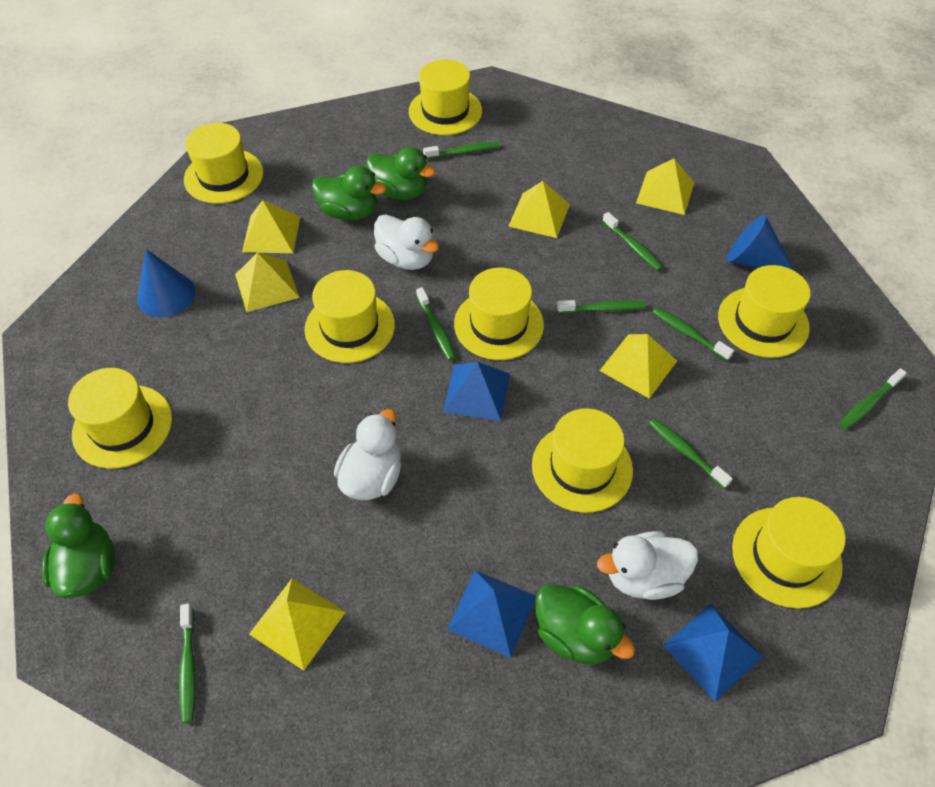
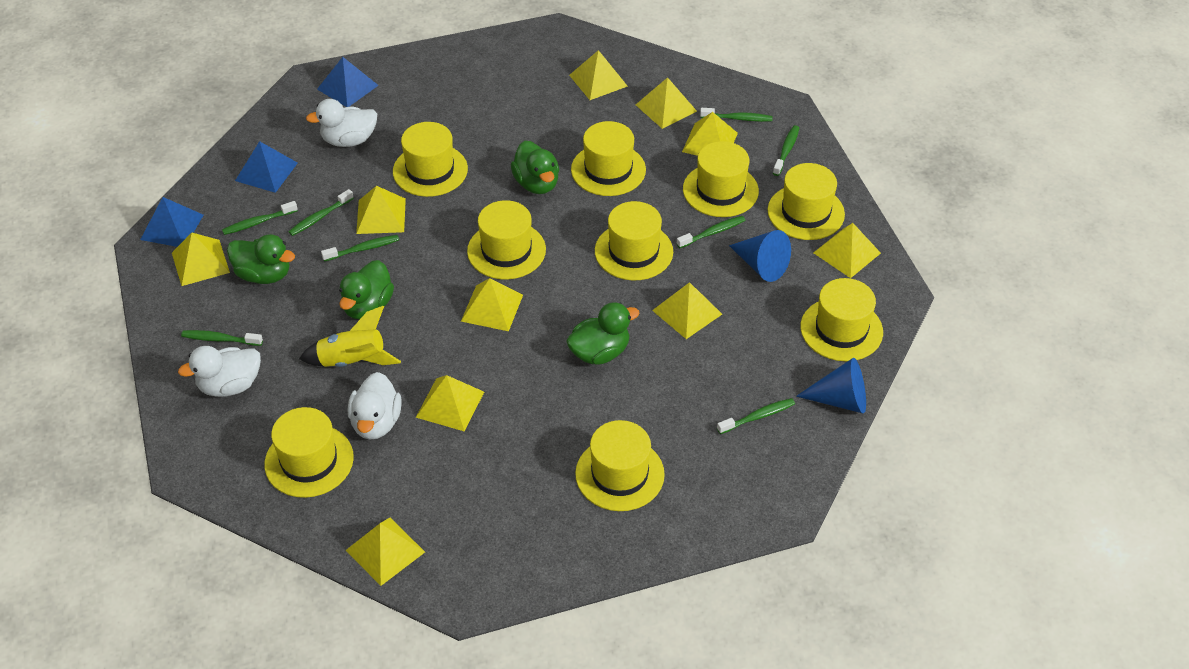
yellow hat: [68,368,172,469] [184,123,263,204] [305,270,395,363] [409,60,482,135] [454,268,544,360] [532,408,633,513] [718,265,811,358] [732,497,846,608] = 8 -> [264,407,354,498] [393,122,468,197] [467,200,546,279] [571,121,646,196] [575,420,665,511] [595,201,673,280] [683,141,759,217] [768,163,845,240] [800,278,883,361] = 9
yellow pyramid: [235,253,300,312] [242,200,300,253] [249,578,346,671] [508,181,570,238] [599,334,677,399] [636,158,694,215] = 6 -> [172,233,230,286] [346,518,425,586] [356,186,406,234] [416,375,484,432] [461,278,523,331] [569,50,628,100] [636,77,697,129] [652,282,722,339] [682,112,738,156] [813,223,881,278] = 10
yellow rocket: none = 0 -> [299,306,401,367] = 1

